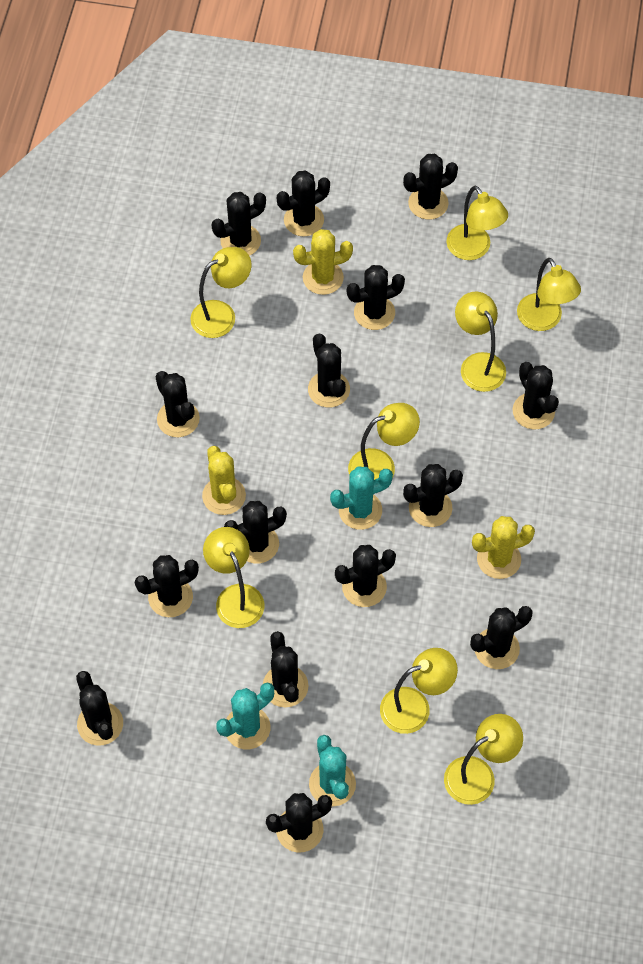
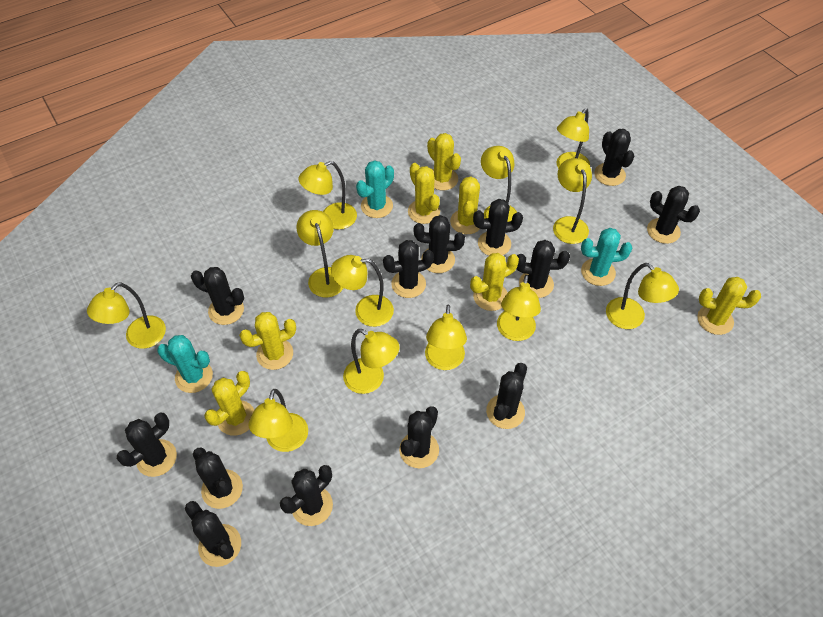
black cactus: [76,671,123,746] [135,555,199,617] [155,371,200,437] [212,192,266,256] [224,501,287,564] [263,631,309,707] [266,793,332,853] [277,170,330,237] [308,334,350,407] [335,545,396,607] [347,265,405,330] [403,154,458,220] [403,464,463,527] [470,606,533,669] [512,362,559,430] = 15 -> [117,412,177,477] [185,501,241,567] [191,267,244,325] [193,447,243,509] [280,465,333,526] [383,240,434,298] [399,406,439,468] [414,215,465,273] [473,199,523,256] [486,363,527,429] [516,240,570,298] [594,129,634,186] [647,186,700,244] = 13
yellow cactus: [202,446,246,515] [293,229,353,295] [472,516,535,579] = 3 -> [204,371,254,436] [239,312,296,370] [408,163,440,224] [427,133,461,190] [450,176,480,234] [470,253,519,311] [697,277,761,335] = 7
yellow lamp: [190,247,251,338] [203,527,264,628] [348,403,420,480] [380,648,458,734] [444,714,523,805] [446,186,508,260] [455,291,506,392] [517,258,581,331] = 8 -> [87,282,166,349] [248,389,308,452] [296,210,344,298] [298,161,357,229] [331,255,394,327] [343,329,399,394] [425,305,467,370] [481,146,517,222] [497,275,541,341] [553,158,592,244] [557,108,590,169] [606,263,679,329] = 12

